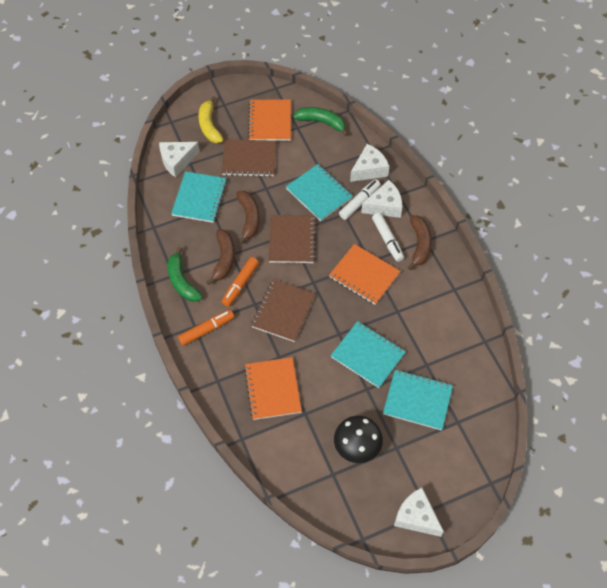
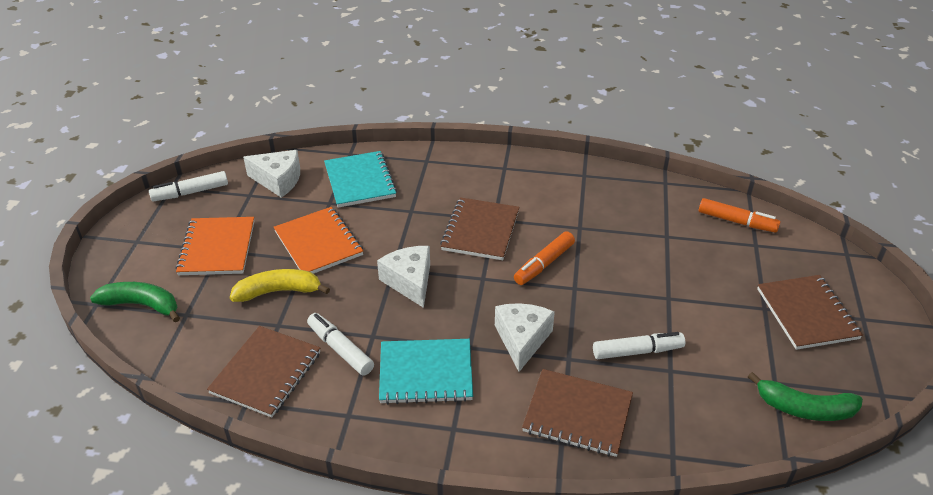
black mushroom: [334,416,383,463] = 1 -> none = 0
brown banana: [206,229,235,285] [236,191,260,244] [407,215,432,270] = 3 -> none = 0
brown notebook: [222,139,276,177] [251,279,316,342] [269,215,316,263] = 3 -> [207,326,320,418] [440,197,520,260] [522,369,633,457] [757,275,863,350] = 4
orange notebook: [244,357,302,420] [248,99,291,141] [329,244,400,305] = 3 -> [175,217,254,275] [274,207,363,274] = 2
turquoise notebook: [171,171,227,223] [286,164,353,221] [331,321,406,388] [383,370,453,430] = 4 -> [324,151,397,208] [379,339,473,404] = 2
white cheese: [159,142,200,177] [350,144,389,182] [361,180,402,218] [394,488,444,537] = 4 -> [243,150,300,198] [377,246,430,308] [495,303,555,372] = 3
white marker: [339,179,381,220] [372,213,404,262] = 2 -> [149,171,228,201] [307,313,374,376] [593,332,685,359] = 3

